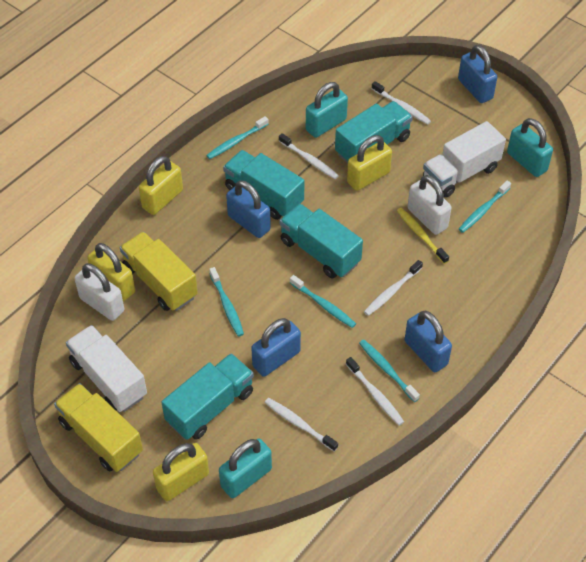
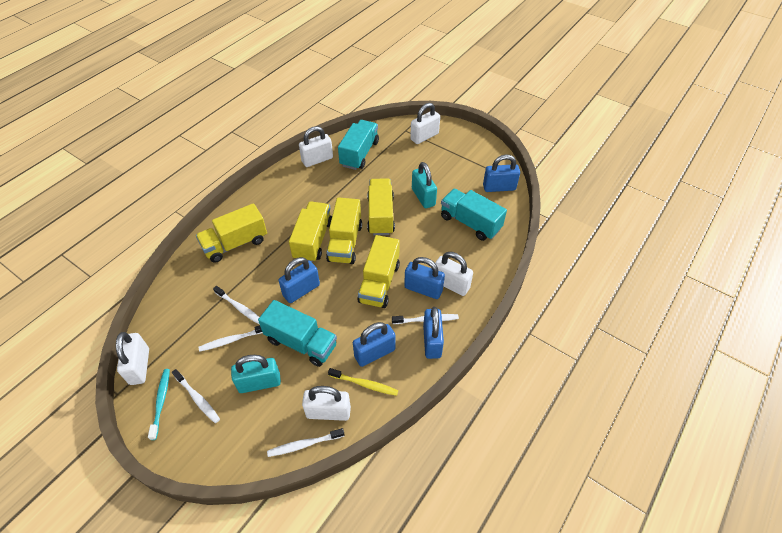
blue padlock: [226,180,271,238] [251,318,301,377] [405,311,452,372] [458,45,497,103] = 4 -> [278,257,320,303] [353,322,396,367] [404,257,445,299] [423,307,444,359] [483,155,520,192] = 5
turquoise padlock: [219,439,272,498] [306,82,348,138] [507,118,553,177] = 3 -> [231,355,281,393] [412,162,437,209] = 2
turquoise toothbrush: [206,116,268,159] [209,267,244,337] [290,275,356,328] [359,340,420,402] [459,181,511,233] = 5 -> [148,369,170,440] = 1
turquoise truck: [161,353,254,440] [223,150,304,220] [280,204,363,279] [335,101,413,164] = 4 -> [258,300,337,367] [338,120,379,170] [441,189,507,241] = 3
white padlock: [74,263,124,321] [407,175,452,235] = 2 -> [116,332,149,385] [299,126,333,167] [302,386,351,421] [410,103,440,144] [435,252,473,296] = 5
white truck: [66,325,147,412] [423,121,506,198] = 2 -> none = 0
yellow padlock: [87,243,135,301] [139,156,183,215] [153,443,209,501] [347,135,392,191] = 4 -> none = 0
yellow truck: [54,383,143,472] [120,232,198,311] = 2 -> [196,203,267,263] [289,201,332,263] [326,197,362,264] [357,235,400,308] [367,178,395,235] = 5

